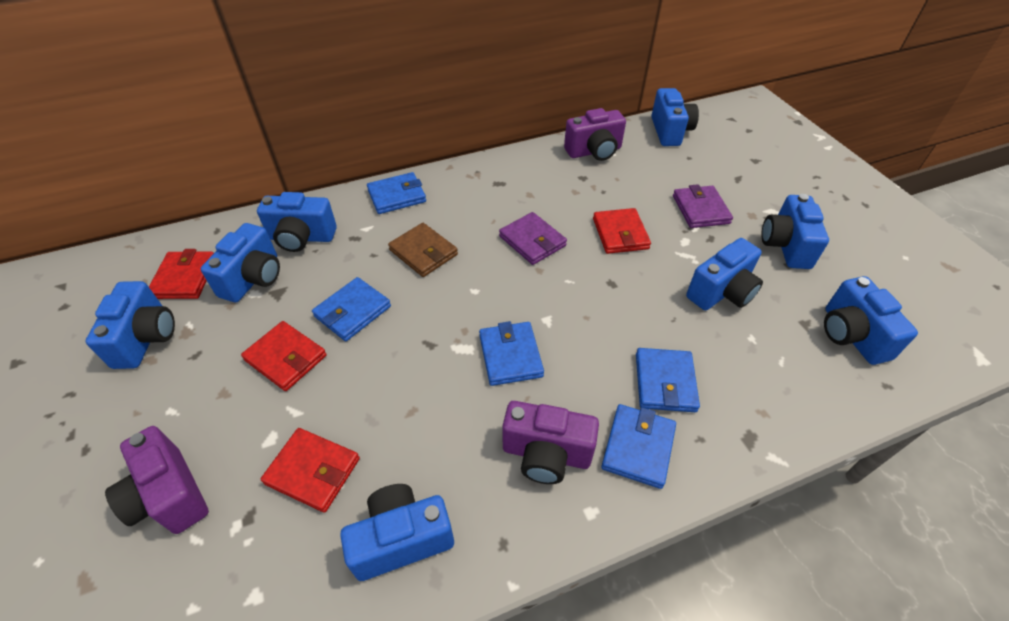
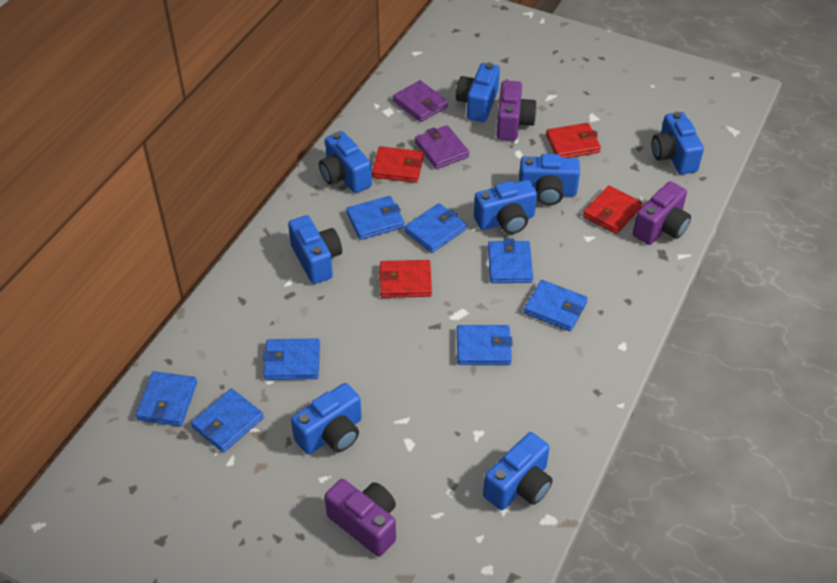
blue wallet: [312,277,391,341] [367,172,426,214] [479,321,544,386] [601,404,676,489] [636,348,700,412] = 5 -> [136,371,197,426] [191,388,264,453] [263,338,320,380] [346,196,405,240] [404,203,467,253] [457,325,513,365] [488,239,533,283] [524,280,588,331] = 8
brown wallet: [388,223,458,277] = 1 -> none = 0

